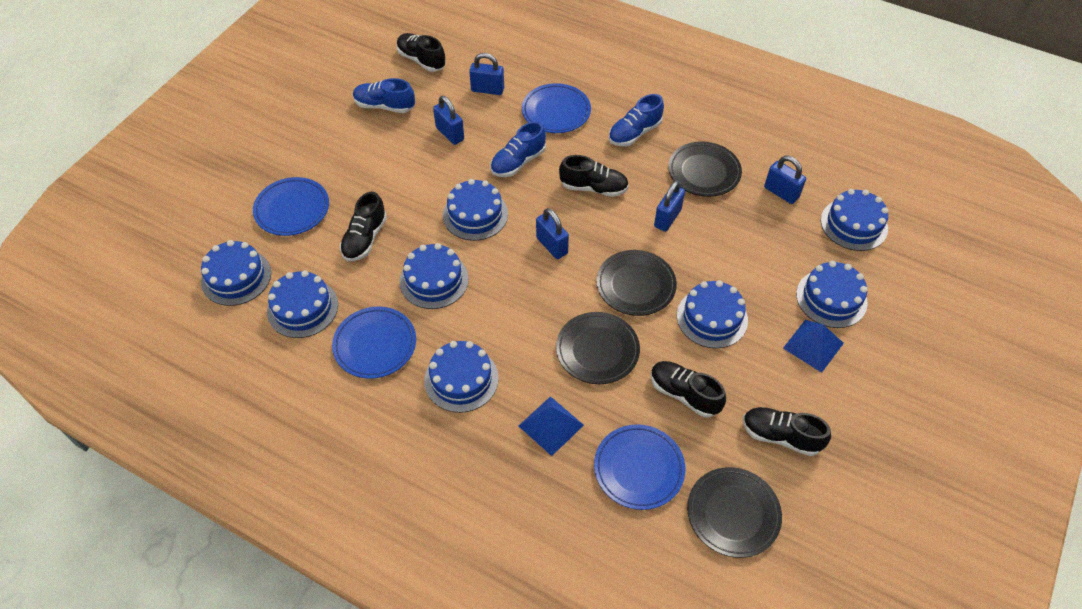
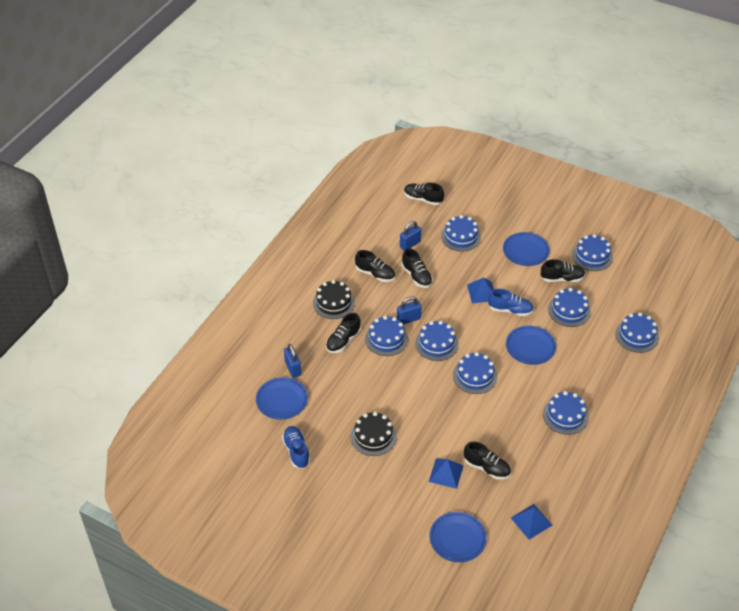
black cake: none = 0 -> [313,280,355,319] [351,412,397,456] = 2
black plate: [556,312,640,384] [596,250,677,316] [668,141,742,197] [687,467,782,558] = 4 -> none = 0
black shoe: [340,192,387,261] [396,33,446,72] [559,155,629,197] [651,361,726,417] [743,407,831,456] = 5 -> [326,313,361,353] [355,250,395,282] [402,248,433,288] [404,183,444,205] [464,441,511,480] [541,259,585,282] = 6
blue padlock: [433,96,464,145] [469,53,504,95] [536,208,569,259] [654,180,685,232] [764,156,806,204] = 5 -> [284,344,301,378] [397,296,421,325] [400,221,421,250] = 3
blue pyramid: [519,396,584,456] [783,320,844,373] = 2 -> [429,459,464,489] [467,277,494,303] [511,504,552,540] = 3
blue shoe: [353,78,415,113] [490,121,546,177] [609,94,664,146] = 3 -> [282,426,310,469] [488,289,534,316] = 2

